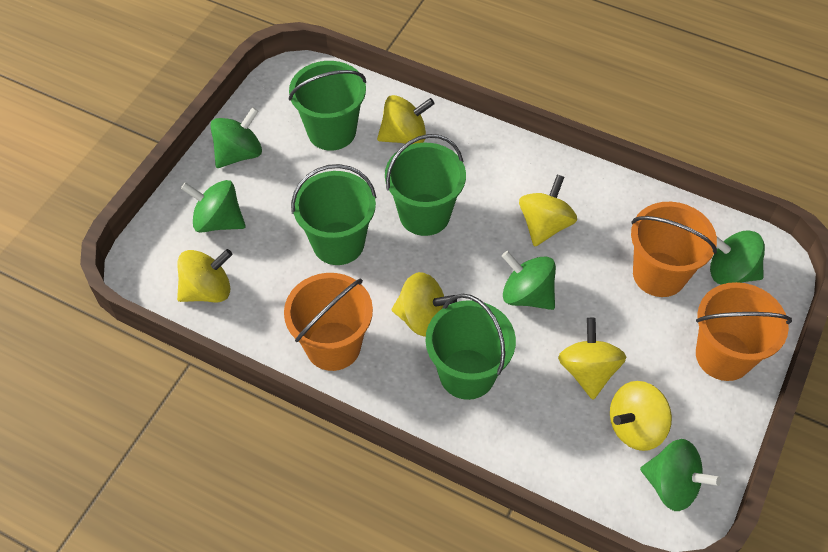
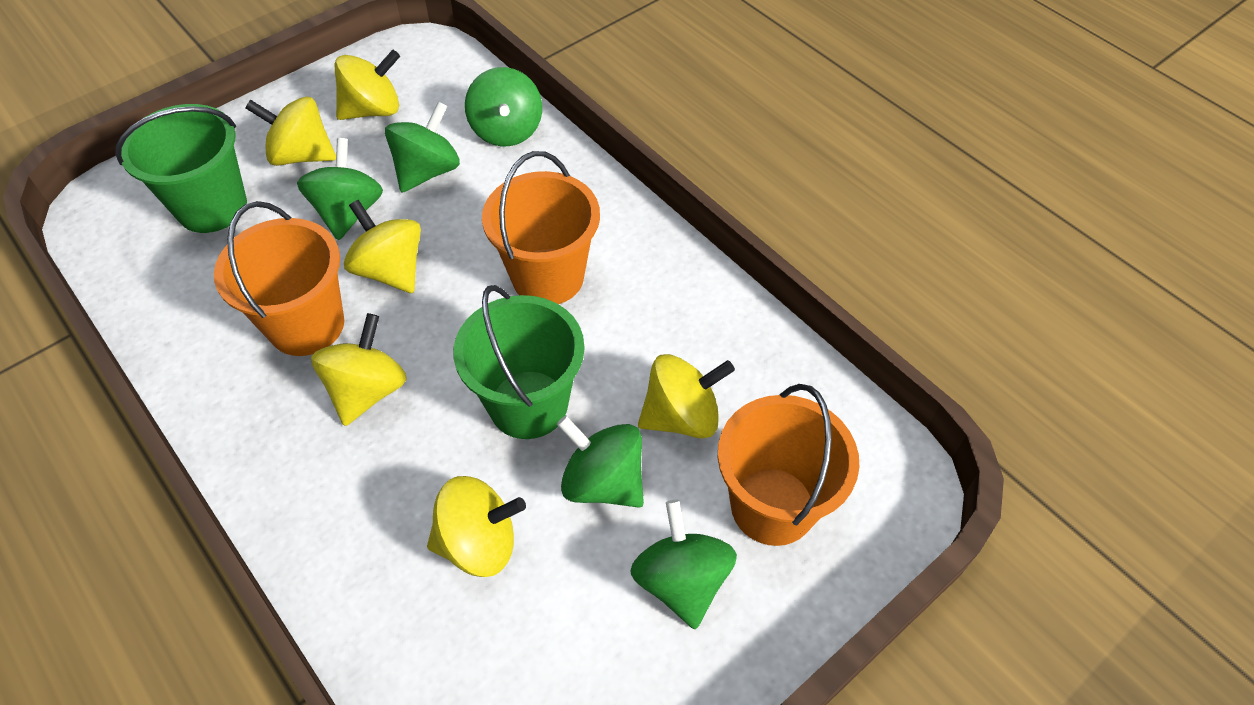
green bucket: [289,61,366,151] [291,164,377,265] [385,134,466,236] [426,294,516,400] = 4 -> [115,104,247,233] [453,285,585,439] = 2

